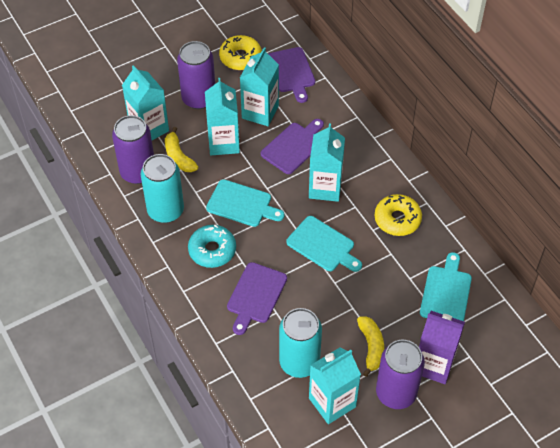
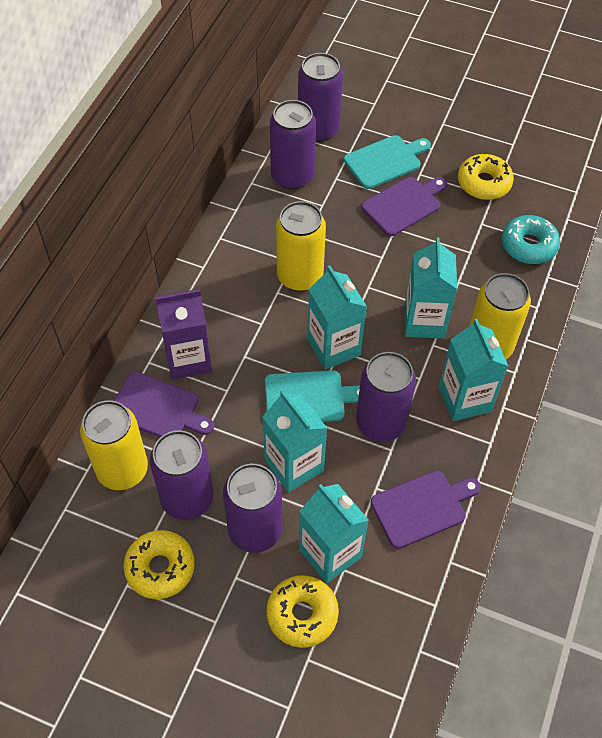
purple can: [112,115,154,184] [177,41,215,109] [376,340,425,409] = 3 -> [150,430,213,520] [223,464,282,553] [270,100,316,189] [298,53,343,142] [356,352,416,442] = 5
turquoise can: [141,154,184,223] [279,308,322,378] = 2 -> none = 0
turquoise cutting board: [206,179,285,227] [286,216,362,272] [420,252,472,321] = 3 -> [265,370,360,422] [344,135,431,189] = 2
yellow banana: [165,127,198,172] [357,316,384,377] = 2 -> none = 0
yellow can: none = 0 -> [80,400,148,490] [276,201,326,291] [470,273,531,359] = 3
yellow donut: [219,35,262,70] [374,194,422,236] = 2 -> [124,530,195,599] [266,575,339,648] [458,154,514,200] = 3

